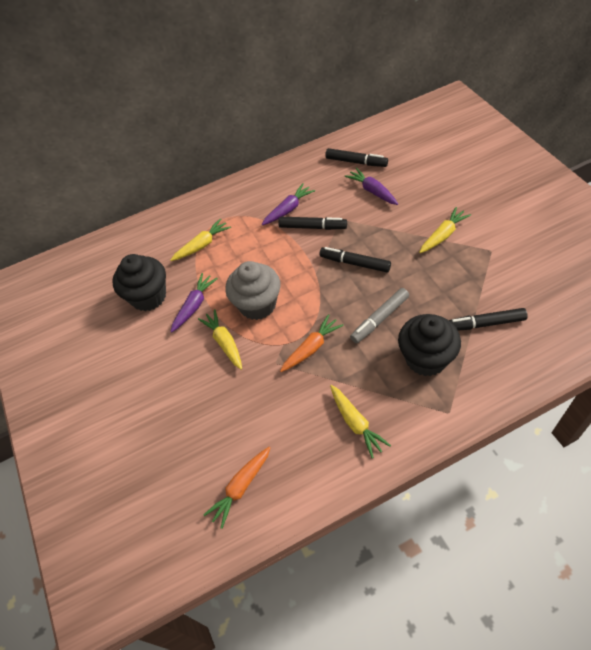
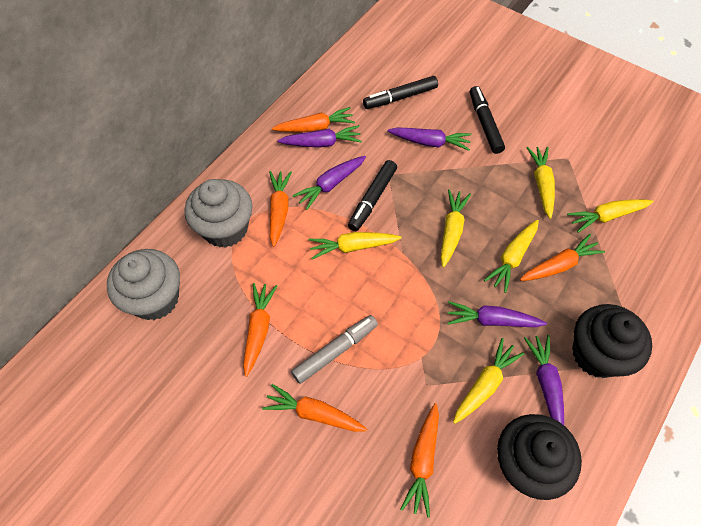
black marker: [278,217,347,230] [319,247,391,273] [325,148,388,167] [449,308,527,331] = 4 -> [348,160,397,231] [363,76,438,109] [470,86,505,154] = 3
grey cupcake: [225,261,281,320] = 1 -> [107,249,180,320] [184,179,252,248] = 2
orange carrot: [203,447,271,529] [280,314,344,372] = 2 -> [243,283,277,377] [262,384,367,432] [269,171,292,247] [272,107,355,132] [400,403,439,518] [520,234,605,281] = 6
purple carrot: [170,273,218,332] [262,183,315,225] [344,168,398,205] = 3 -> [277,125,362,148] [292,156,366,210] [388,127,471,151] [447,301,547,327] [524,335,564,425] = 5
yellow carrot: [171,218,231,261] [198,309,242,370] [330,385,391,458] [419,207,471,253] = 4 -> [309,232,402,259] [441,189,471,267] [453,338,524,424] [484,220,539,293] [526,147,555,219] [567,199,654,233] = 6

